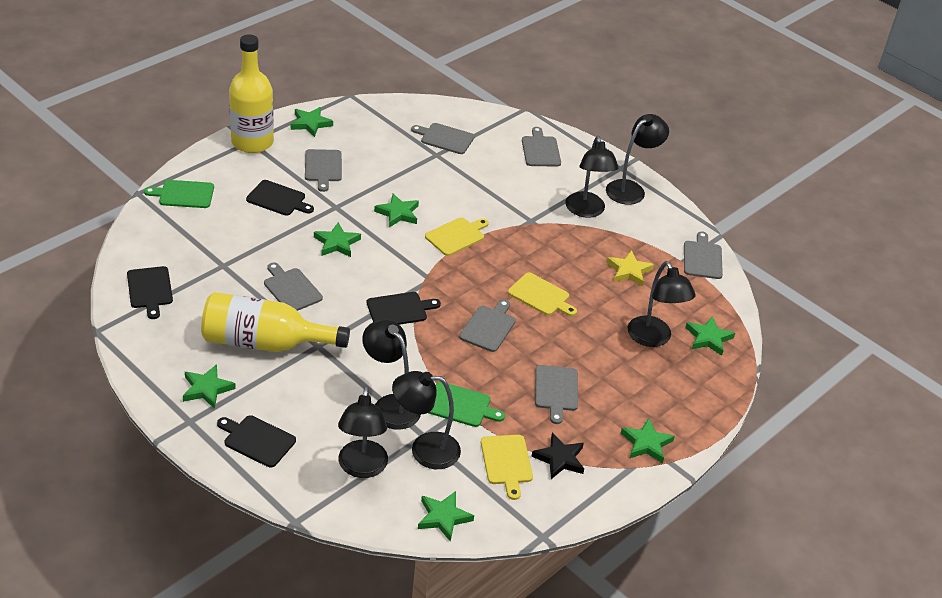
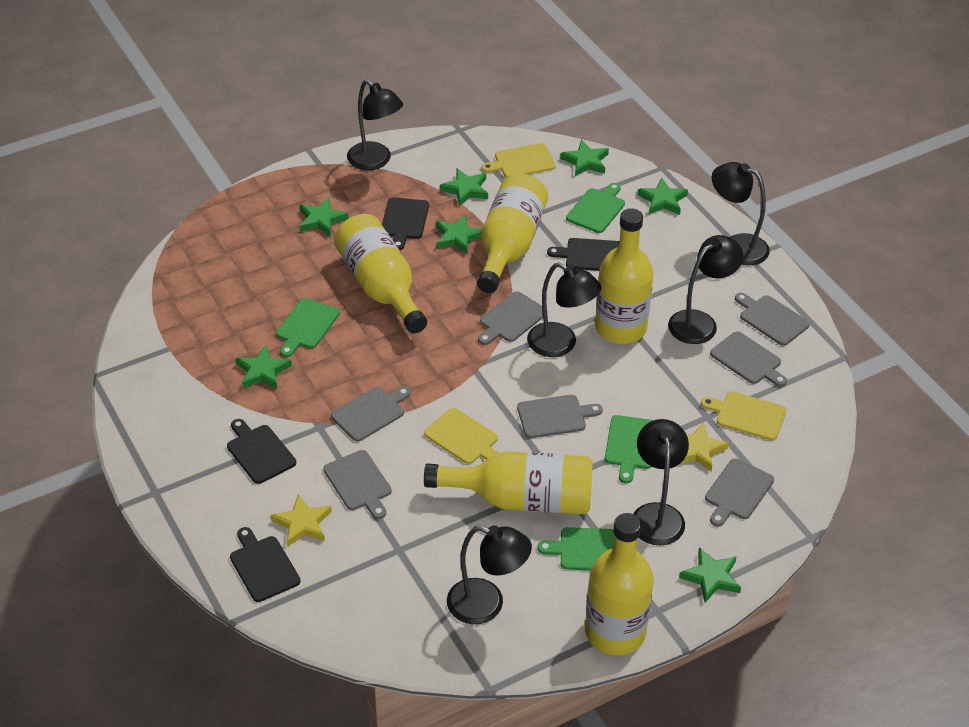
black star: [531,433,584,479] = 1 -> none = 0
green cutting board: [144,180,214,208] [429,382,505,427] = 2 -> [276,298,340,357] [538,527,615,570] [566,183,625,233] [605,415,654,483] = 4
yellow bottle: [201,292,350,352] [229,34,274,153] = 2 -> [334,214,427,333] [424,451,593,515] [477,173,548,293] [585,513,654,655] [595,208,653,344] = 5
yellow star: [606,250,654,287] = 1 -> [271,494,332,547] [680,422,729,471] = 2

